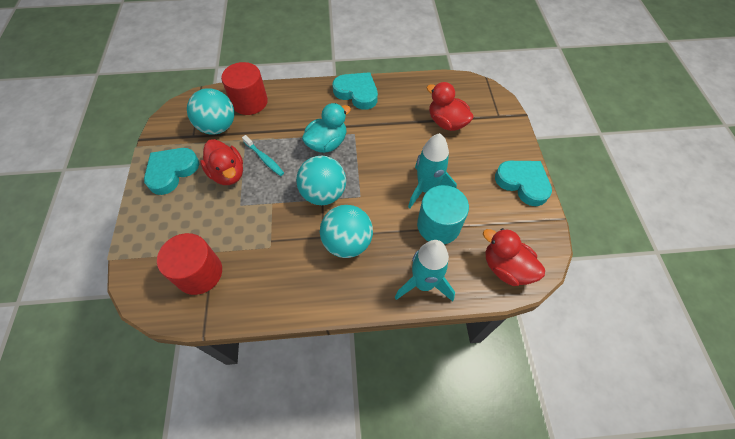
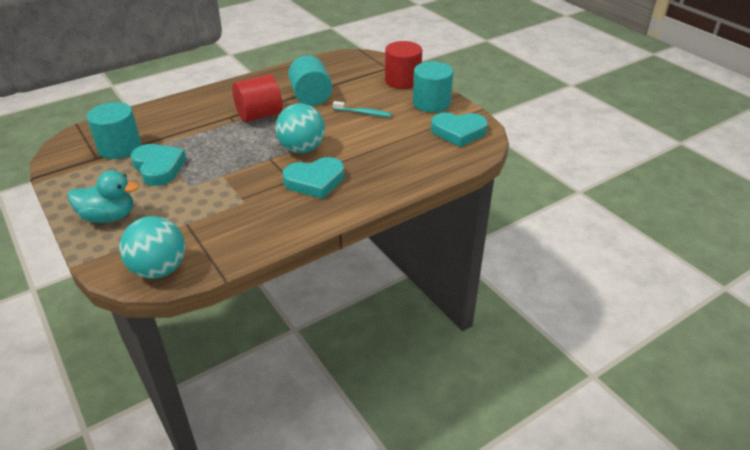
red duck: [200,139,243,185] [427,82,474,131] [483,228,545,286] = 3 -> none = 0
turquoise ball: [187,88,235,135] [296,156,346,205] [320,205,373,258] = 3 -> [119,216,185,279] [275,103,325,153] = 2
turquoise cylinder: [417,185,469,244] = 1 -> [87,102,141,159] [288,55,332,106] [413,61,453,112] = 3
turquoise rocket: [395,240,455,302] [408,133,457,208] = 2 -> none = 0

